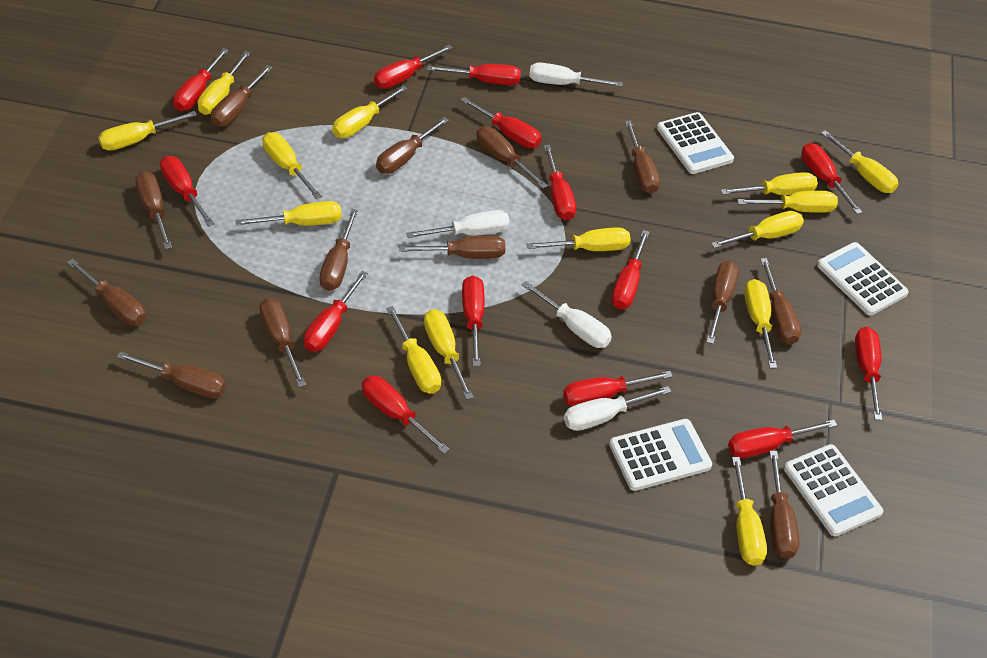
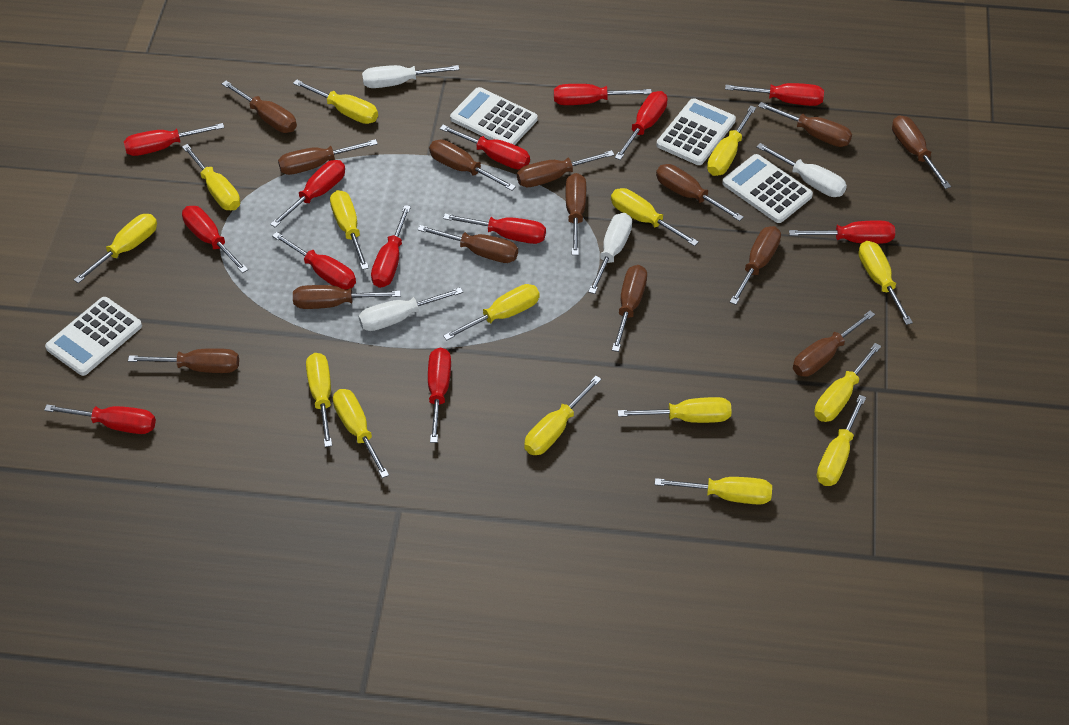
brown screwdriver: [67,259,146,325] [117,351,226,398] [135,171,172,249] [211,65,273,127] [259,298,306,387] [320,209,358,291] [376,117,449,174] [399,235,505,259] [476,127,548,189] [625,120,660,194] [706,261,739,344] [760,258,801,344] [769,451,800,558] = 13 -> [128,348,239,373] [222,80,297,133] [278,139,378,175] [293,285,401,309] [417,225,518,263] [429,139,516,191] [517,150,614,187] [566,173,586,255] [612,265,647,352] [656,164,744,221] [730,226,781,305] [758,102,852,147] [793,311,875,377] [892,115,951,189] = 14
red screwdriver: [160,156,215,227] [173,48,229,111] [304,271,368,352] [362,376,450,454] [374,45,453,89] [427,64,521,85] [460,97,542,148] [462,275,485,366] [543,145,576,220] [563,371,673,406] [611,230,649,309] [728,420,837,458] [801,143,862,214] [855,327,882,420] = 14 -> [44,404,156,434] [124,123,224,156] [182,206,248,273] [270,160,345,227] [272,232,356,290] [371,205,411,288] [428,347,451,443] [440,125,530,169] [443,214,546,244] [554,84,652,105] [615,91,668,160] [725,83,824,106] [789,220,895,244] = 13
yellow screwdriver: [98,111,197,151] [198,51,251,115] [235,201,342,226] [263,132,322,199] [332,85,408,138] [386,306,441,394] [424,309,473,400] [527,227,631,251] [711,211,804,248] [721,172,818,195] [732,457,767,566] [737,191,838,213] [744,279,777,368] [821,130,898,193] = 14 -> [74,214,157,283] [182,144,240,210] [293,79,378,124] [306,353,332,447] [330,190,369,270] [333,389,389,478] [443,284,540,340] [524,376,602,455] [611,188,699,246] [618,397,732,423] [655,477,772,505] [707,105,756,176] [814,343,881,422] [817,395,866,486] [858,241,913,325] = 15

